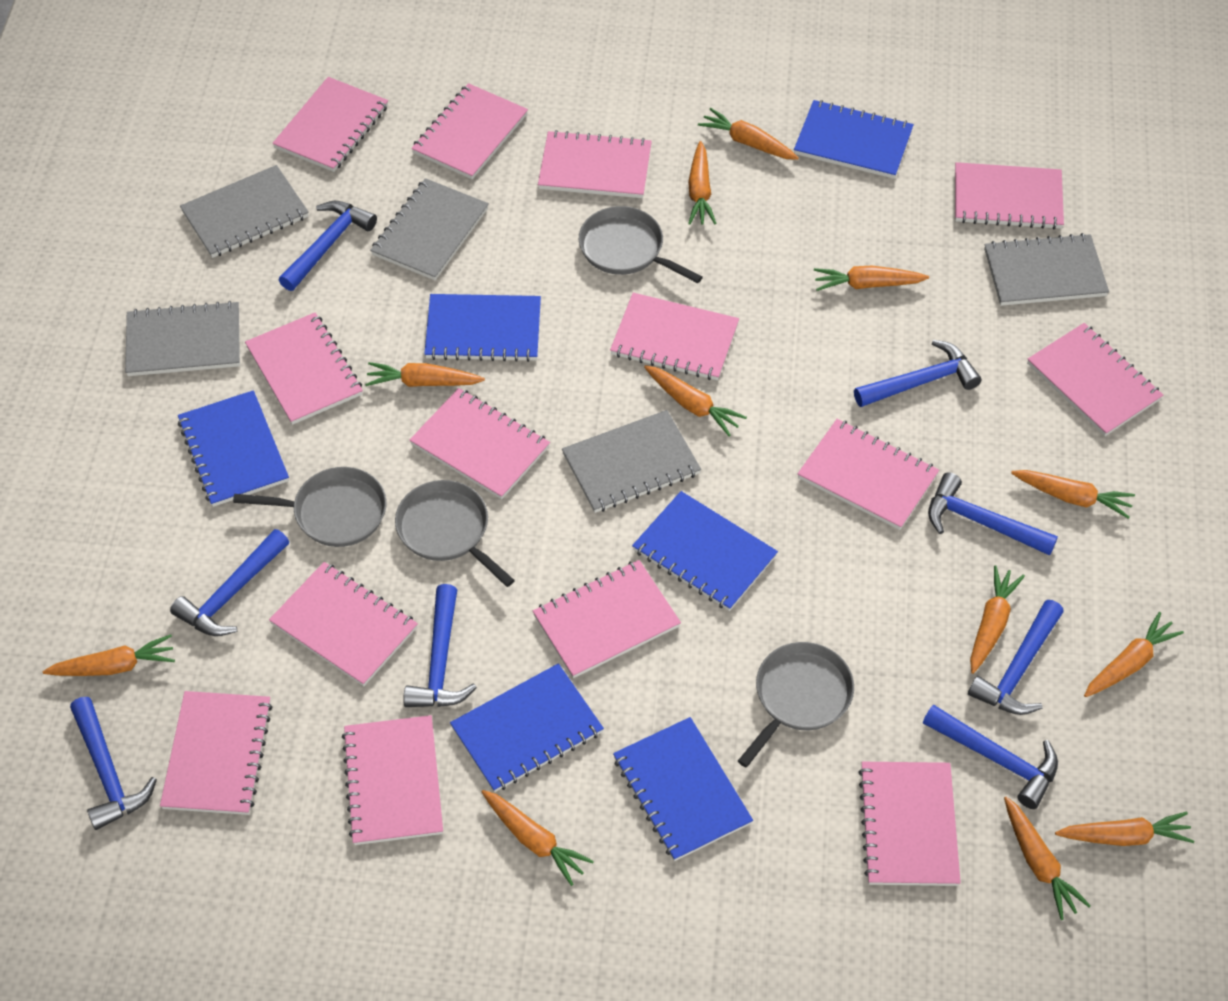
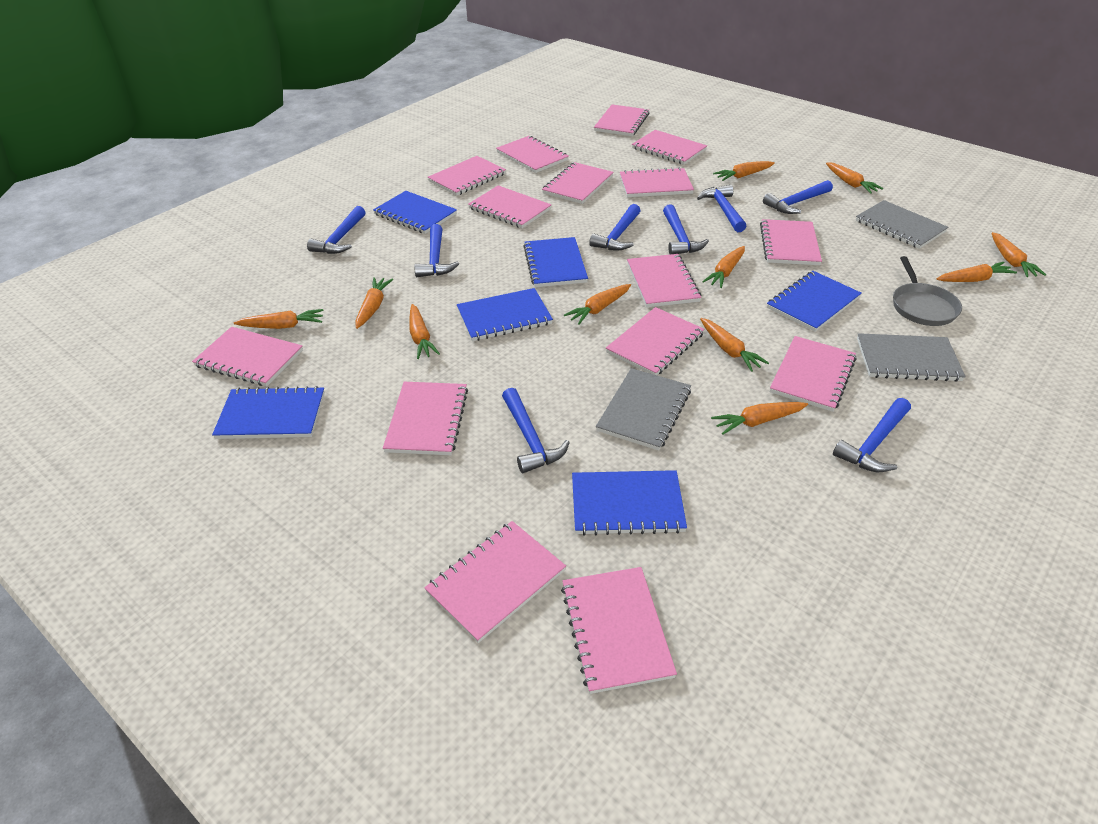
grey notebook: [125,301,240,376] [180,165,309,258] [370,178,489,280] [562,410,701,513] [984,233,1109,306] = 5 -> [596,368,691,451] [856,200,949,249] [857,333,966,382] = 3
grey pan: [233,467,387,547] [395,480,515,587] [579,206,703,283] [738,642,854,767] = 4 -> [893,256,962,326] = 1
orange carrot: [43,634,175,676] [365,362,485,387] [482,790,594,886] [644,365,747,437] [688,141,717,225] [698,108,799,160] [814,266,929,291] [970,565,1025,674] [1004,797,1091,920] [1011,470,1135,519] [1055,812,1194,846] [1084,612,1184,697] = 12 -> [234,309,324,329] [355,277,393,329] [409,304,440,359] [564,284,631,325] [700,318,769,372] [702,246,745,288] [711,402,808,435] [713,161,775,181] [826,162,883,194] [937,262,1017,282] [991,232,1046,277] = 11
pink notebook: [160,691,273,815] [245,312,363,425] [269,562,418,686] [272,77,388,172] [342,715,443,845] [410,388,550,499] [412,83,528,179] [533,560,681,678] [538,130,652,198] [610,293,739,380] [798,419,939,530] [858,762,961,886] [955,162,1064,229] [1027,323,1163,436] = 14 -> [192,327,303,387] [383,382,468,455] [424,521,566,643] [428,156,506,196] [468,185,552,228] [496,136,569,173] [542,162,614,204] [561,567,677,694] [594,104,649,136] [606,307,705,375] [620,167,694,197] [627,254,701,307] [632,130,707,165] [760,219,822,265] [770,336,857,412] = 15

